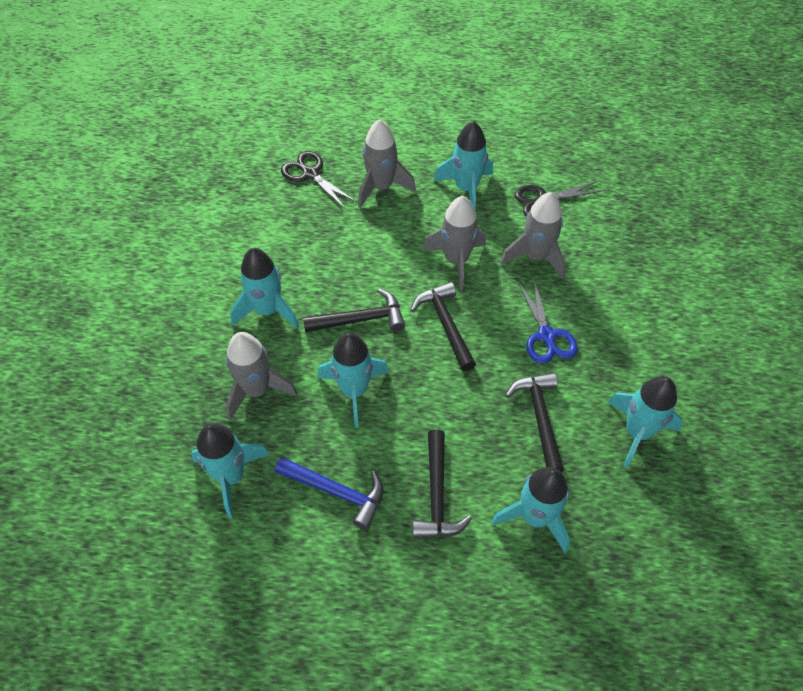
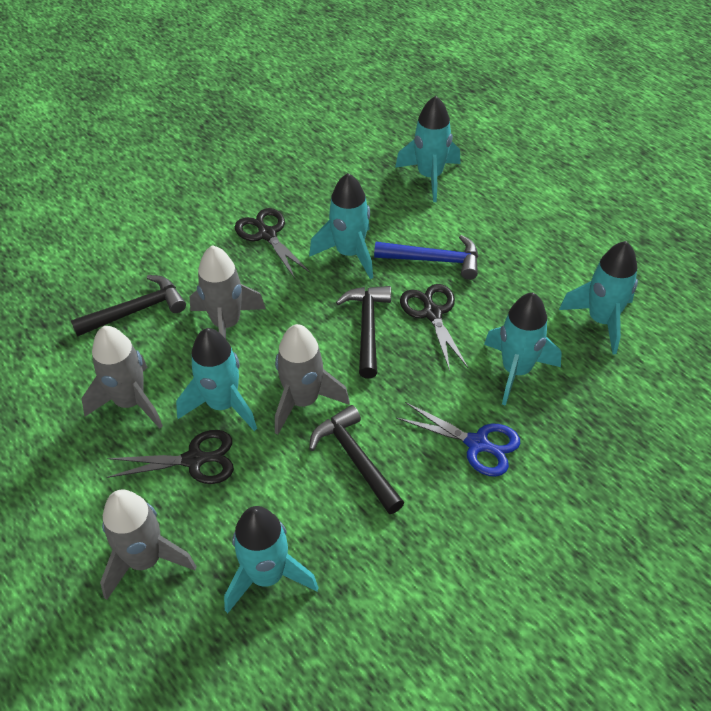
black hammer: [303,288,405,333] [411,282,476,371] [413,429,472,539] [505,372,564,472] = 4 -> [71,275,186,336] [309,405,404,514] [336,286,391,378] = 3
black scissors: [281,151,357,208] [515,181,606,216] = 2 -> [107,430,234,484] [235,208,311,278] [400,284,468,371] = 3

